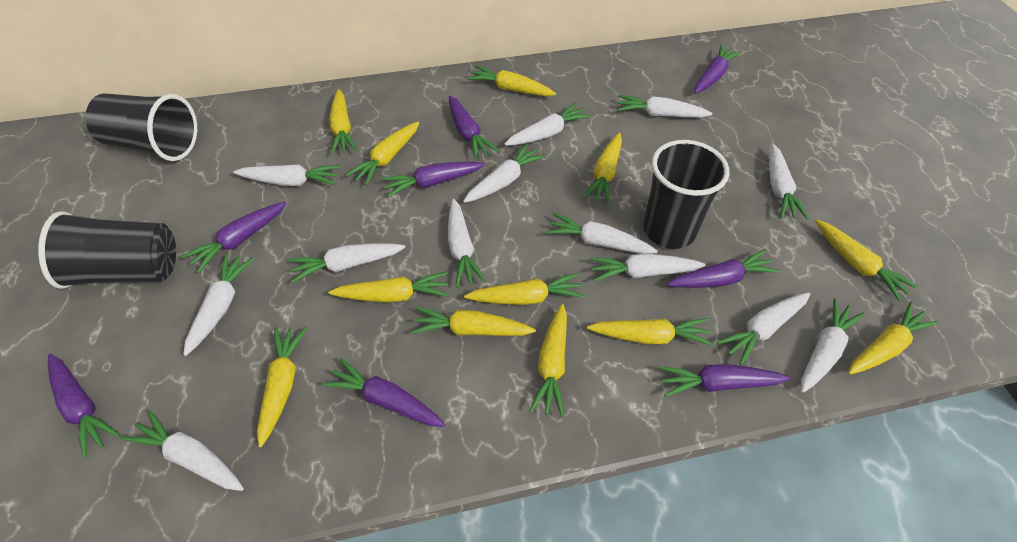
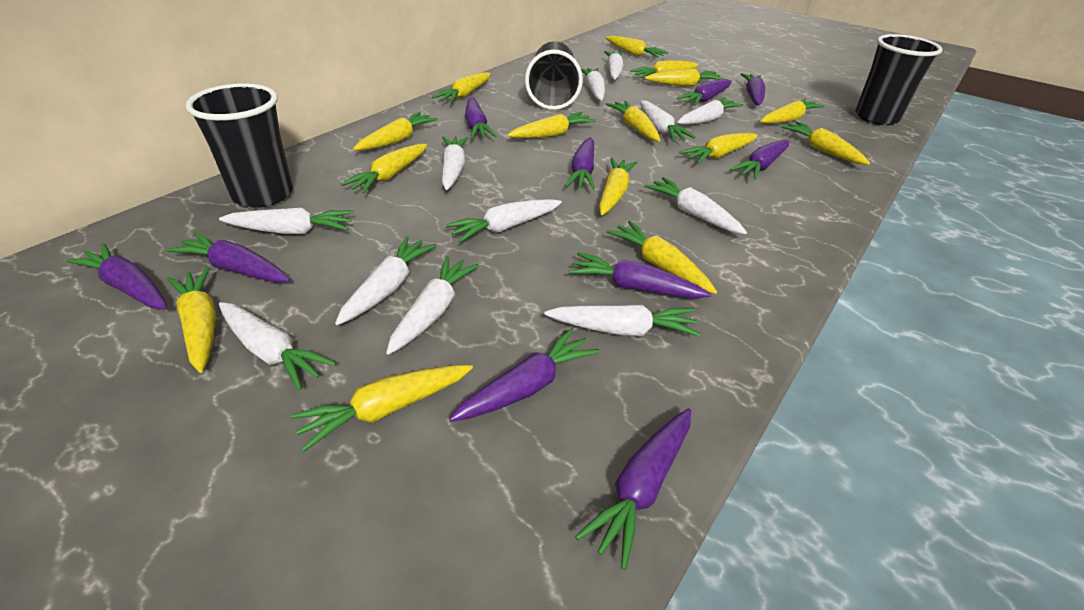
purple carrot: [48,354,120,459] [181,202,287,273] [322,358,446,427] [381,162,485,198] [449,96,499,159] [659,364,790,397] [667,249,780,288] [694,44,742,94] = 8 -> [66,243,167,310] [167,232,290,282] [449,328,600,422] [465,97,497,139] [565,137,595,190] [569,252,711,298] [575,408,691,570] [677,79,732,106] [730,140,789,180] [740,73,765,106] = 10
white carrot: [122,410,244,491] [183,254,254,356] [233,164,340,186] [288,243,405,283] [448,199,486,287] [463,143,546,203] [504,103,591,146] [546,213,658,254] [590,253,706,282] [617,95,712,117] [717,292,810,365] [769,144,809,219] [801,298,865,393] = 13 -> [219,208,354,234] [219,302,336,391] [335,236,436,325] [386,256,479,355] [442,136,469,190] [445,199,562,243] [544,304,700,336] [581,68,605,101] [604,51,624,79] [640,101,695,141] [644,177,747,234] [677,98,743,125] = 12
yellow carrot: [257,326,307,447] [328,272,449,303] [329,89,357,155] [346,122,419,186] [411,307,536,336] [464,273,585,305] [467,65,556,96] [529,304,567,417] [583,132,622,204] [587,318,713,346] [815,220,918,301] [848,302,938,375] = 12 -> [167,267,216,373] [291,365,473,452] [341,144,427,194] [353,112,438,150] [432,72,491,103] [507,112,596,138] [599,157,638,215] [605,35,668,58] [606,101,660,142] [607,220,717,294] [630,60,699,78] [645,68,724,86] [679,133,758,164] [760,98,824,124] [781,122,870,165] = 15

